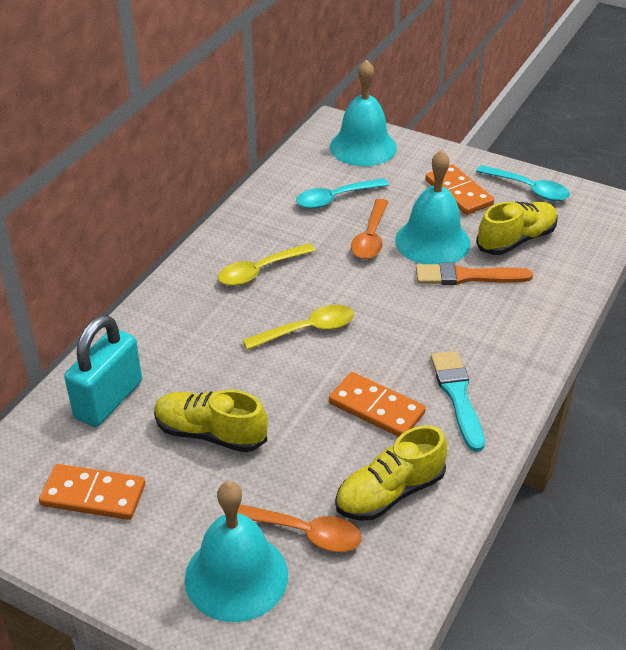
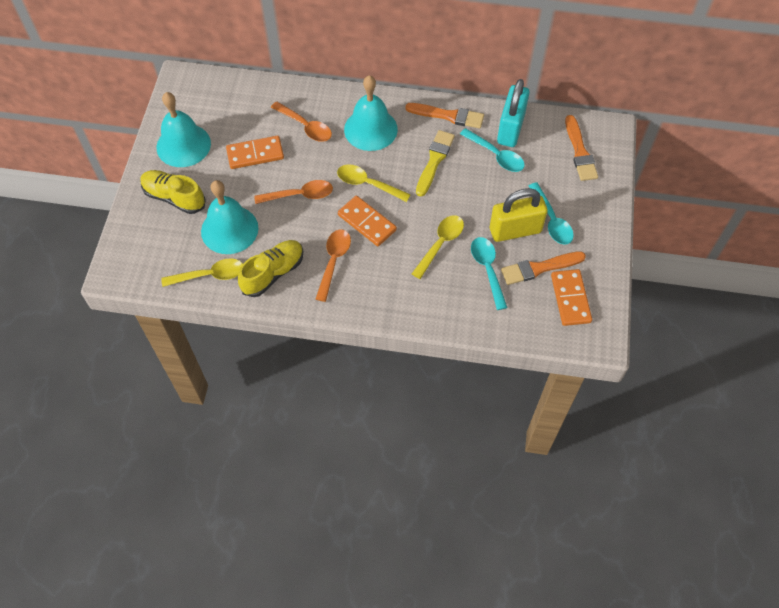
orange brush: [416,263,533,285] = 1 -> [405,103,484,129] [501,251,586,285] [565,115,598,181] = 3
orange spoon: [237,504,362,552] [351,199,389,259] = 2 -> [254,180,333,204] [271,101,332,142] [316,230,351,302] = 3
turquoise brush: [431,351,485,452] = 1 -> none = 0
turquoise spoon: [296,178,389,209] [476,165,570,201] = 2 -> [460,128,525,172] [471,237,508,310] [529,182,574,245] = 3
yellow brush: none = 0 -> [416,130,455,197] = 1
yellow padlock: none = 0 -> [490,188,548,242] = 1
yellow shoe: [154,390,268,452] [335,425,447,520] [476,201,558,255] = 3 -> [140,170,206,214] [238,240,303,297] = 2
yellow spoon: [218,243,315,286] [243,305,354,350] = 2 -> [161,258,243,287] [337,165,411,202] [412,215,464,279] = 3

